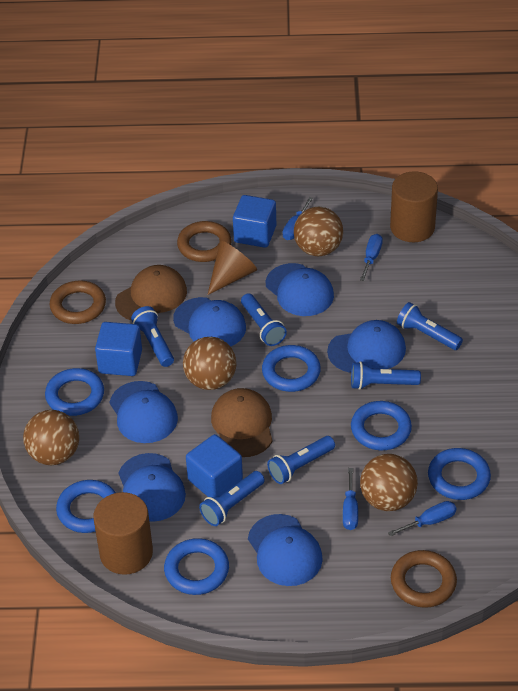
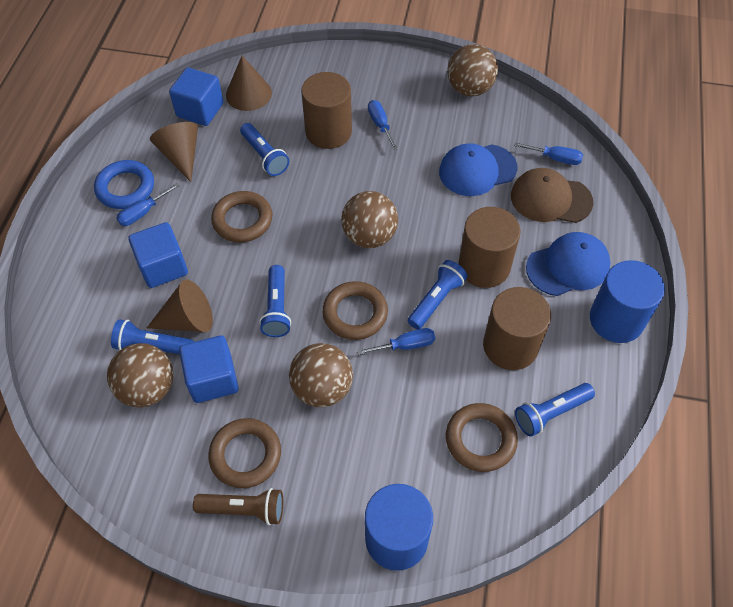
blue cap: [109,381,178,443] [119,453,186,522] [173,297,246,347] [248,514,323,586] [266,263,334,316] [327,320,406,373] = 6 -> [439,143,517,196] [526,232,611,296] = 2
blue cylinder: none = 0 -> [365,484,433,571] [590,260,665,343] = 2
blue flashlight: [131,306,174,367] [199,471,265,526] [241,293,287,346] [267,436,335,484] [351,361,421,390] [397,302,463,350] = 6 -> [111,319,194,354] [240,123,289,176] [259,265,291,337] [408,260,468,329] [515,383,595,437] = 5
blue ring: [45,368,104,416] [56,480,116,533] [164,538,229,595] [262,345,321,392] [351,401,412,450] [428,448,491,500] = 6 -> [94,160,154,209] = 1
brown cap: [115,265,187,320] [211,388,273,457] = 2 -> [511,168,593,223] = 1
brown cone: [208,241,257,295] = 1 -> [147,280,213,332] [150,122,198,182] [226,56,272,111] = 3
brown cylinder: [93,492,153,575] [390,171,438,242] = 2 -> [301,72,352,149] [458,207,521,288] [483,287,551,370] = 3
brown flashlight: none = 0 -> [193,488,283,525] = 1
brown ring: [50,281,106,324] [177,221,231,262] [391,550,457,608] = 3 -> [208,418,281,488] [211,191,272,242] [322,281,388,340] [446,403,518,472] = 4

